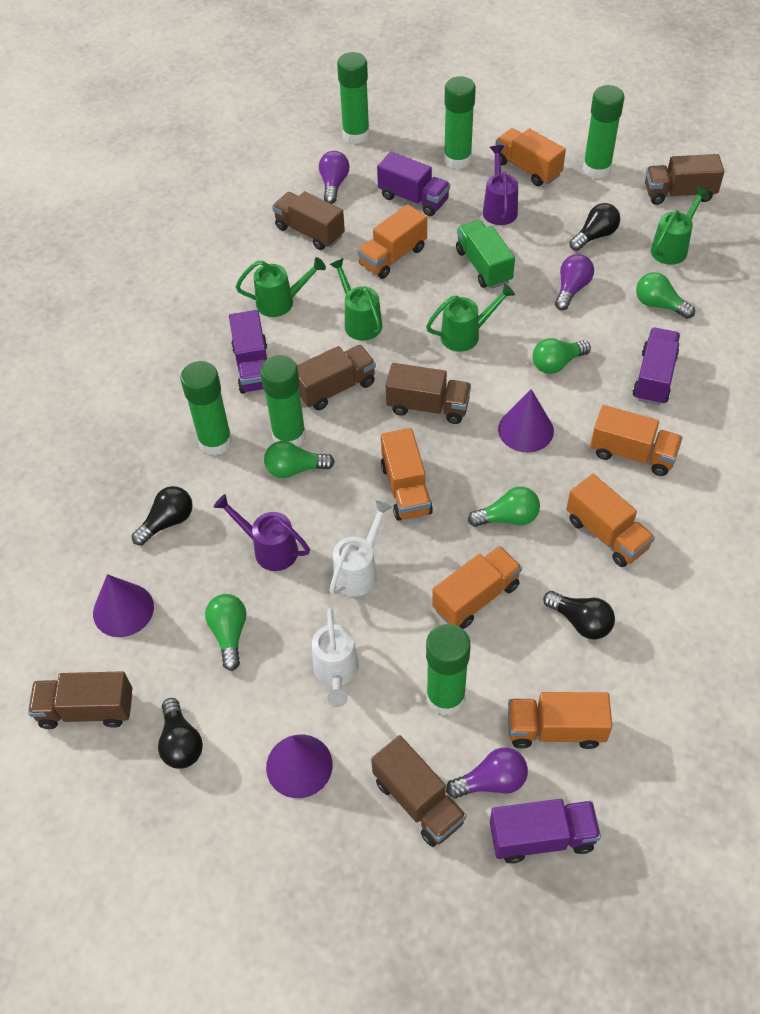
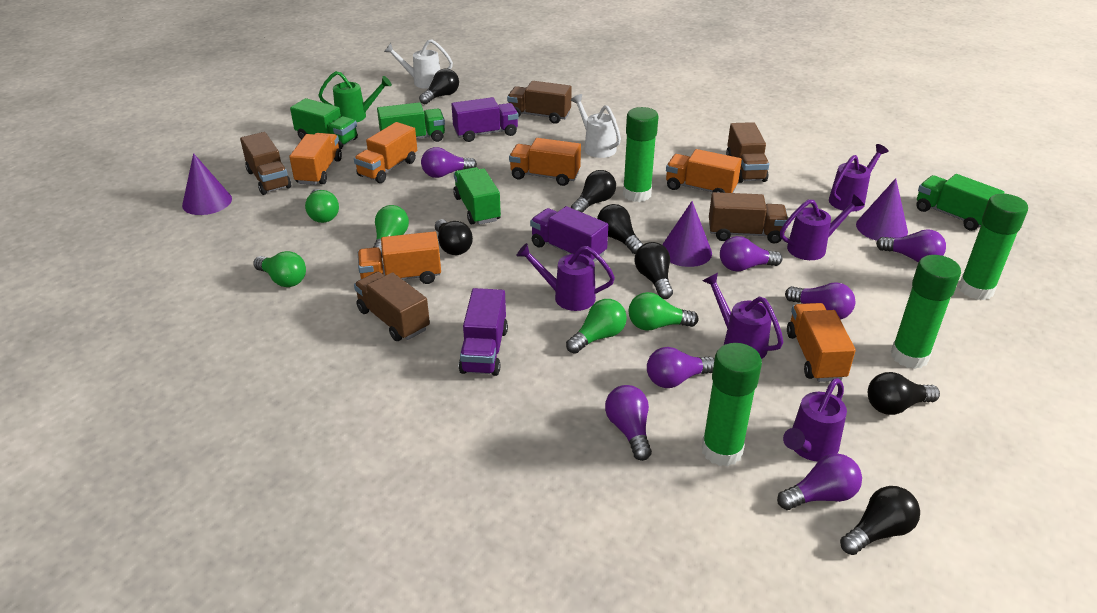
black light bulb: [132,486,193,545] [158,698,203,769] [543,591,615,639] [570,203,620,251] = 4 -> [419,68,459,104] [435,219,473,255] [571,170,616,212] [597,204,643,254] [635,242,673,299] [840,486,920,555] [868,372,940,415] = 7
brown truck: [28,671,132,729] [272,191,345,250] [297,345,376,410] [371,735,467,847] [386,363,471,424] [645,154,724,205] = 6 -> [240,132,291,195] [354,272,430,341] [507,81,572,124] [709,192,788,243] [726,122,769,183] = 5
green glue stick: [180,361,232,455] [260,355,306,446] [337,52,370,144] [426,624,471,715] [444,76,476,169] [583,85,625,179] = 6 -> [623,107,659,202] [702,343,762,467] [891,255,961,369] [959,194,1028,300] = 4
green truck: [456,220,515,289] = 1 -> [290,98,358,149] [377,102,445,142] [453,167,501,225] [916,174,1004,231] = 4
green watering can: [236,257,326,317] [329,258,382,341] [426,283,515,352] [651,187,710,265] = 4 -> [318,71,392,122] = 1
orange truck: [357,204,427,279] [381,428,433,521] [432,546,522,629] [495,128,566,186] [508,692,612,749] [567,474,655,567] [590,405,683,476] = 7 -> [289,133,342,185] [354,122,417,183] [358,231,441,284] [509,138,581,186] [666,149,742,193] [787,303,856,382] = 6
purple light bulb: [319,151,350,204] [446,748,528,799] [555,254,594,310] = 3 -> [421,147,477,178] [605,385,652,461] [647,347,714,388] [720,236,782,272] [777,453,862,510] [785,282,855,320] [876,229,946,263] = 7
purple truck: [229,310,267,394] [377,152,450,216] [490,799,601,864] [632,328,680,405] = 4 -> [451,97,519,142] [459,288,508,376] [530,206,608,262] = 3
purple watering can: [213,494,310,571] [483,145,518,225] = 2 -> [516,243,615,311] [703,273,783,359] [780,194,864,260] [783,378,847,461] [829,144,889,212] = 5

